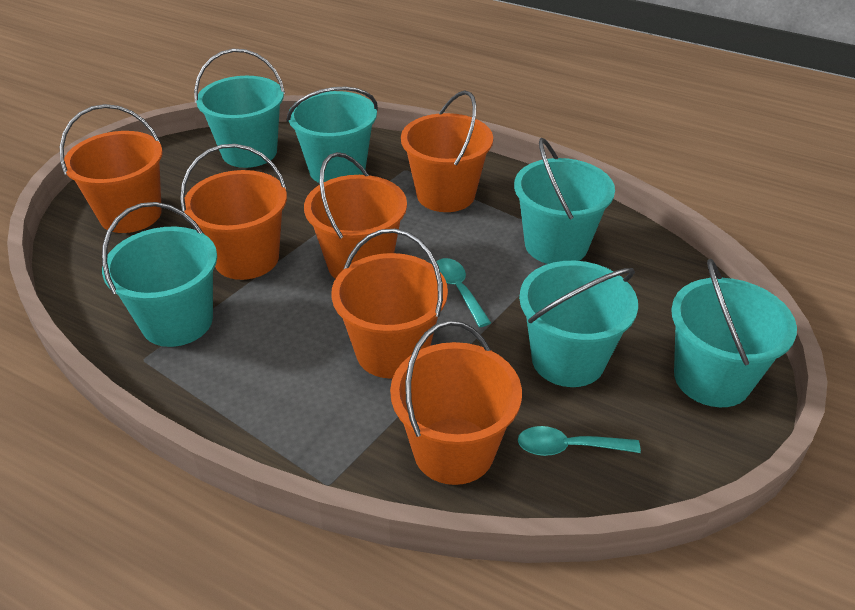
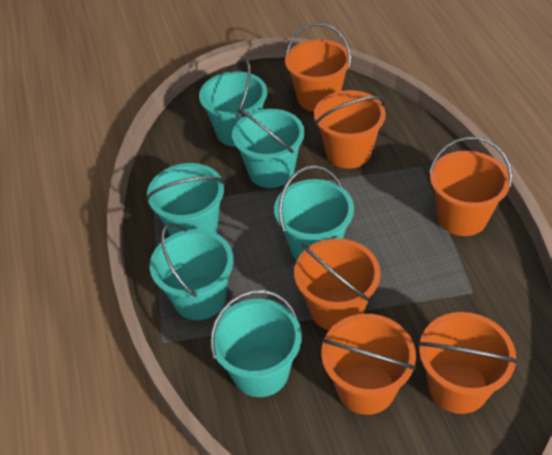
turquoise spoon: [437,258,491,327] [518,426,641,456] = 2 -> none = 0

